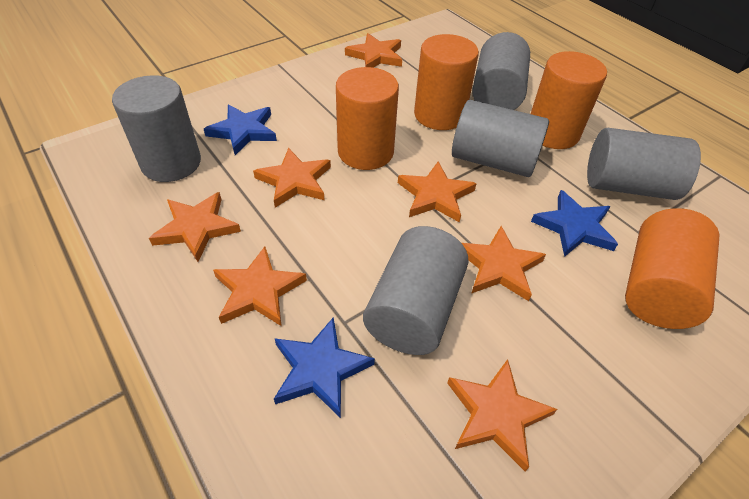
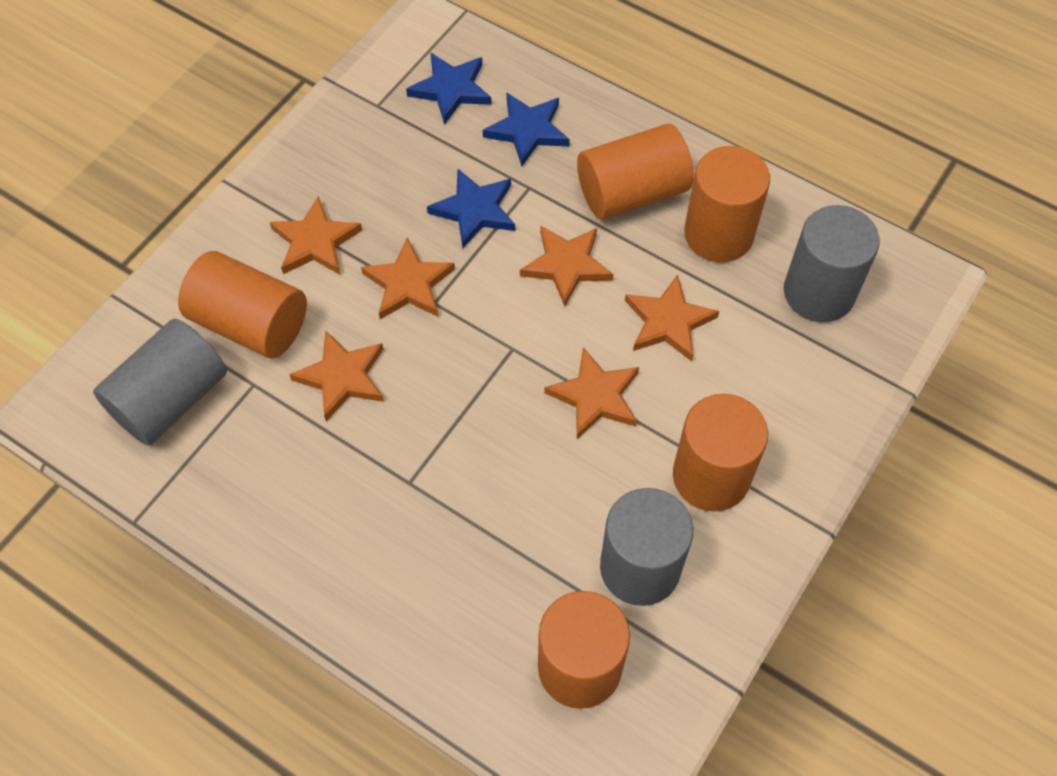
grey cylinder: [112,75,201,182] [363,226,469,355] [452,100,549,177] [472,32,530,110] [587,128,701,200] = 5 -> [93,319,227,446] [600,488,693,606] [784,205,880,322] = 3
orange cylinder: [336,67,399,170] [414,34,479,130] [531,51,607,149] [625,208,719,329] = 4 -> [178,251,307,358] [538,591,630,709] [577,124,694,219] [673,393,768,511] [684,146,770,262] = 5
orange star: [149,192,241,262] [213,247,307,326] [253,148,331,208] [345,33,402,68] [398,161,477,223] [447,359,557,471] [462,226,546,301] = 7 -> [270,196,362,275] [289,331,384,421] [361,237,455,319] [520,225,613,306] [544,347,639,439] [625,274,719,362] = 6

